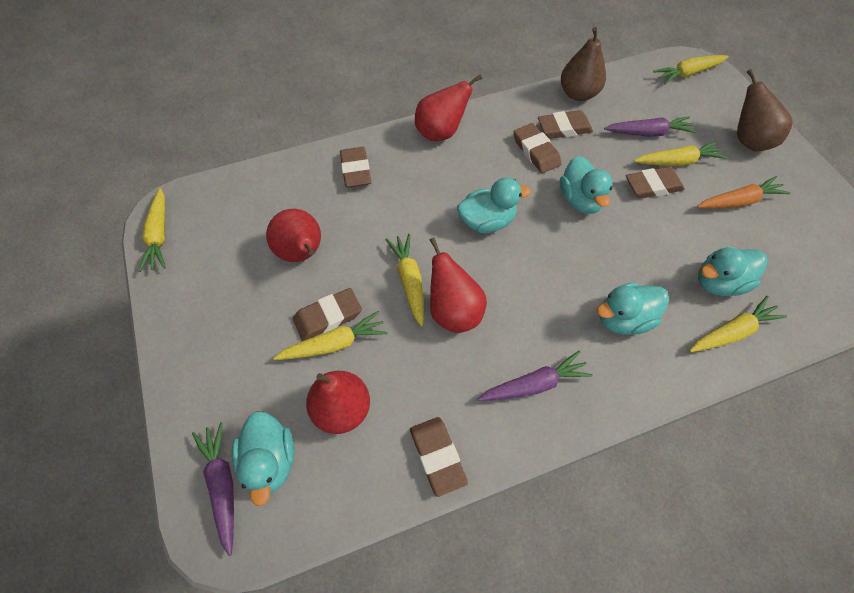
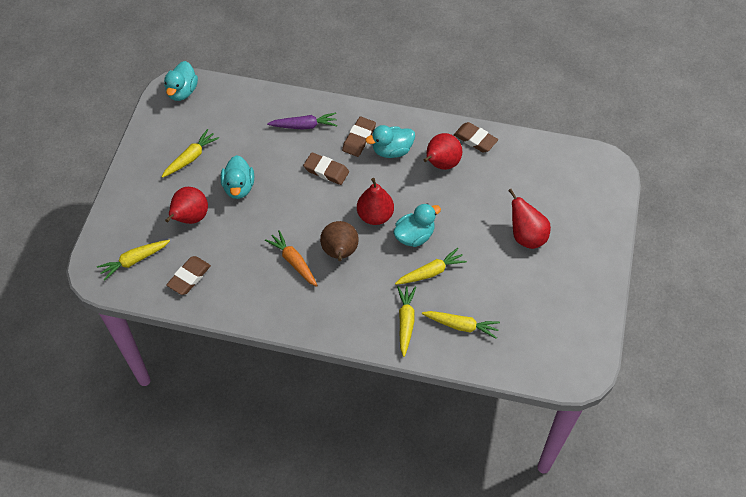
brown eraser: [293,288,362,341] [340,147,371,187] [410,417,468,497] [513,123,561,173] [538,110,593,139] [626,167,685,199] = 6 -> [166,256,211,295] [303,152,349,185] [342,117,376,157] [454,122,498,153] = 4
brown pear: [561,27,606,101] [737,69,793,151] = 2 -> [320,221,359,261] = 1
purple carrot: [192,422,234,556] [478,351,593,401] [604,116,696,137] = 3 -> [267,113,337,130] = 1
turquoise duck: [232,411,294,506] [457,177,531,233] [560,156,613,214] [597,283,669,335] [698,247,768,296] = 5 -> [164,61,198,101] [221,155,254,199] [365,125,415,158] [393,203,441,247] = 4
yellow carrot: [139,188,166,272] [273,311,388,360] [385,234,424,326] [634,141,727,166] [653,55,729,84] [689,296,787,352] = 6 -> [97,240,170,280] [162,129,219,178] [395,248,467,285] [397,286,416,357] [422,311,500,339] = 5

